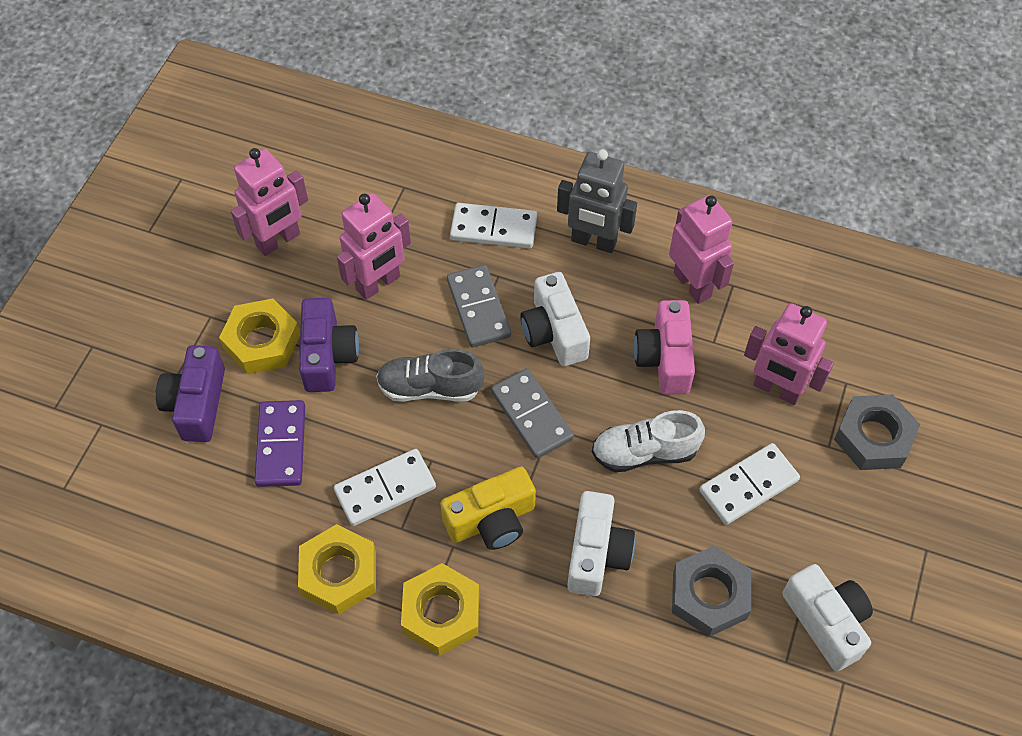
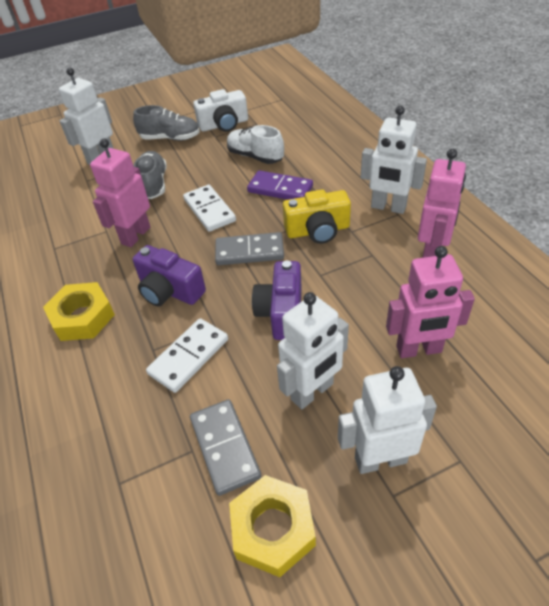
grey nut: [672,546,751,637] [834,394,920,470] = 2 -> none = 0
grey robot: [557,149,637,253] = 1 -> none = 0
grey shoe: [376,349,484,402] = 1 -> [133,105,200,141] [134,151,167,199] = 2
pink camera: [634,300,695,394] = 1 -> none = 0
pink robot: [231,148,308,256] [337,193,411,300] [669,195,734,304] [744,303,834,405] = 4 -> [90,138,150,247] [386,246,475,358] [418,149,466,258] = 3
white camera: [520,272,590,366] [567,491,635,596] [782,564,873,671] = 3 -> [193,89,248,132] = 1
white domino: [334,449,436,526] [450,203,537,248] [699,443,800,525] = 3 -> [146,318,228,393] [183,185,236,232] = 2
white robot: none = 0 -> [59,67,114,165] [277,292,349,409] [338,366,437,474] [361,106,427,214] = 4
yellow nut: [219,298,300,374] [298,524,376,615] [401,563,479,656] = 3 -> [43,282,115,341] [229,475,316,577] = 2

